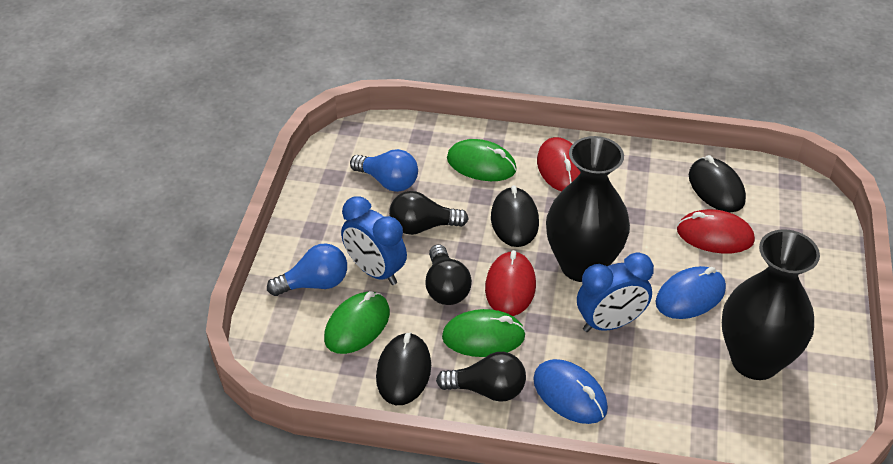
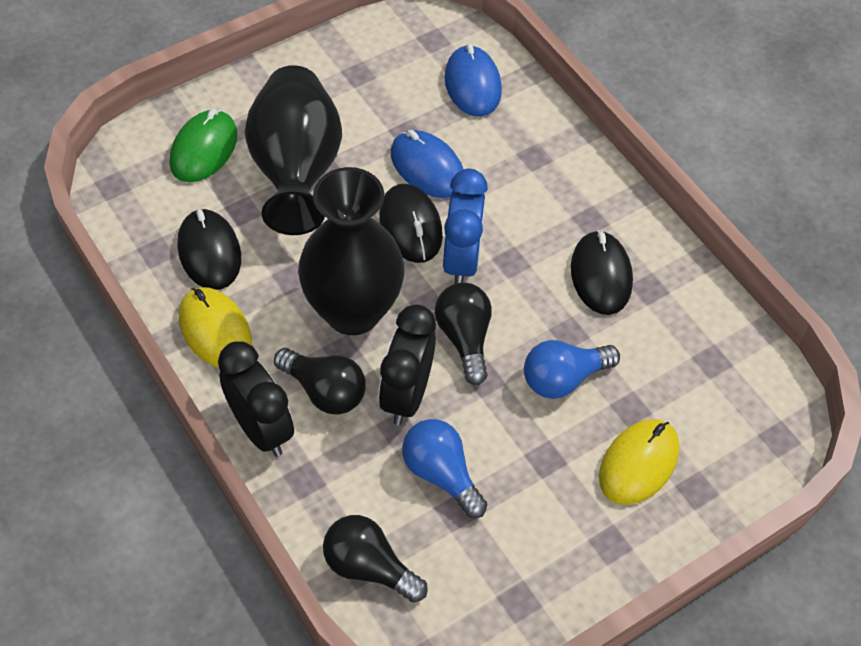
black clock: none = 0 -> [218,341,294,457] [378,305,436,425] = 2
blue clock: [341,196,407,285] [577,253,654,332] = 2 -> [443,169,488,284] = 1
green mouse: [324,291,390,354] [442,309,526,357] [447,139,517,181] = 3 -> [170,109,237,182] = 1
red mouse: [485,250,536,316] [537,137,581,191] [677,209,755,254] = 3 -> none = 0
yellow mouse: none = 0 -> [179,287,252,367] [599,419,679,505] = 2

